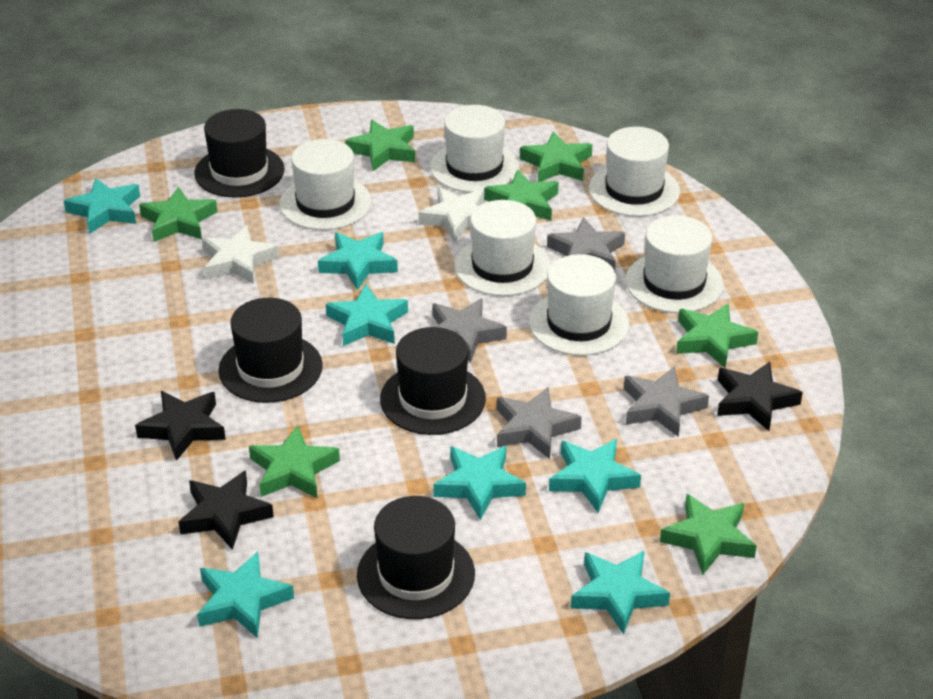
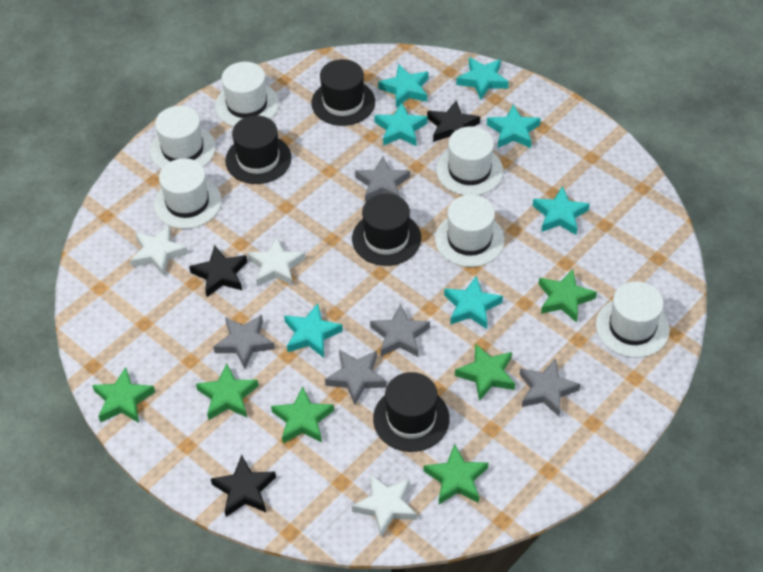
green star: [139,187,217,242] [249,425,340,498] [345,120,415,171] [484,170,559,221] [520,131,592,182] [660,494,757,575] [676,303,758,368] = 7 -> [92,367,155,423] [196,363,259,420] [271,386,334,443] [424,444,488,504] [455,343,515,401] [539,269,597,323] = 6
grey star: [432,298,507,363] [497,387,582,459] [547,217,625,271] [624,366,709,437] = 4 -> [213,315,275,369] [325,350,387,405] [355,156,410,202] [370,304,430,357] [520,358,581,416] = 5
white star: [202,225,279,284] [418,187,484,242] = 2 -> [130,225,188,276] [247,237,305,286] [352,474,417,537] = 3

